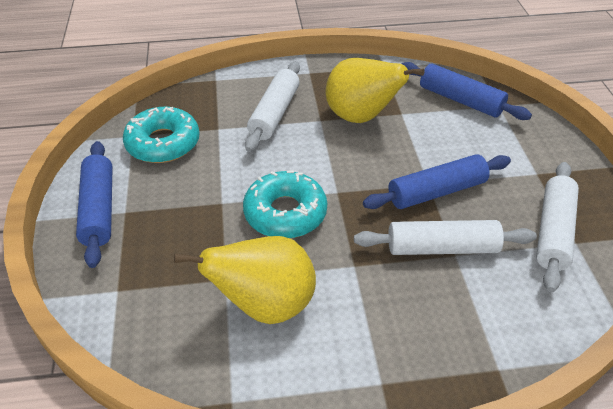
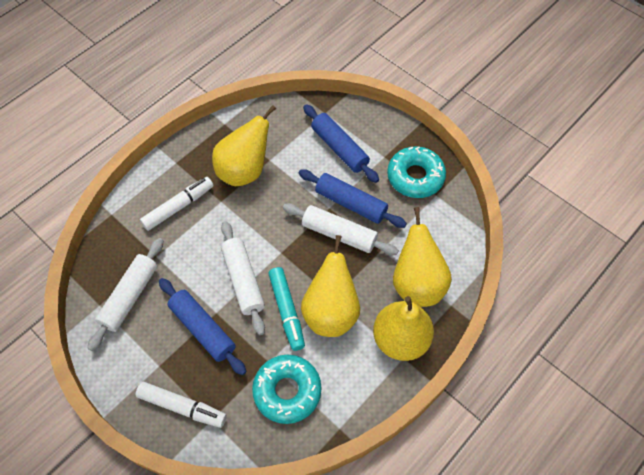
turquoise marker: none = 0 -> [268,267,305,351] = 1
white marker: none = 0 -> [136,382,227,428] [140,177,213,231] = 2
yellow pear: [174,236,316,324] [325,58,425,123] = 2 -> [212,105,276,186] [301,235,360,337] [373,296,434,361] [393,207,452,307] = 4

